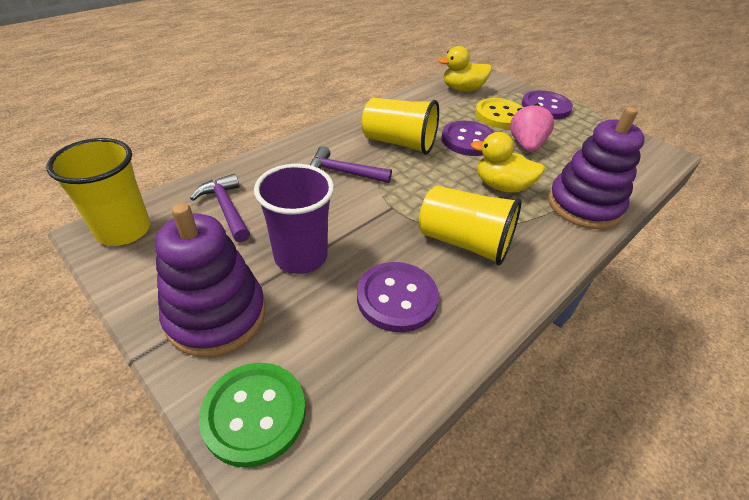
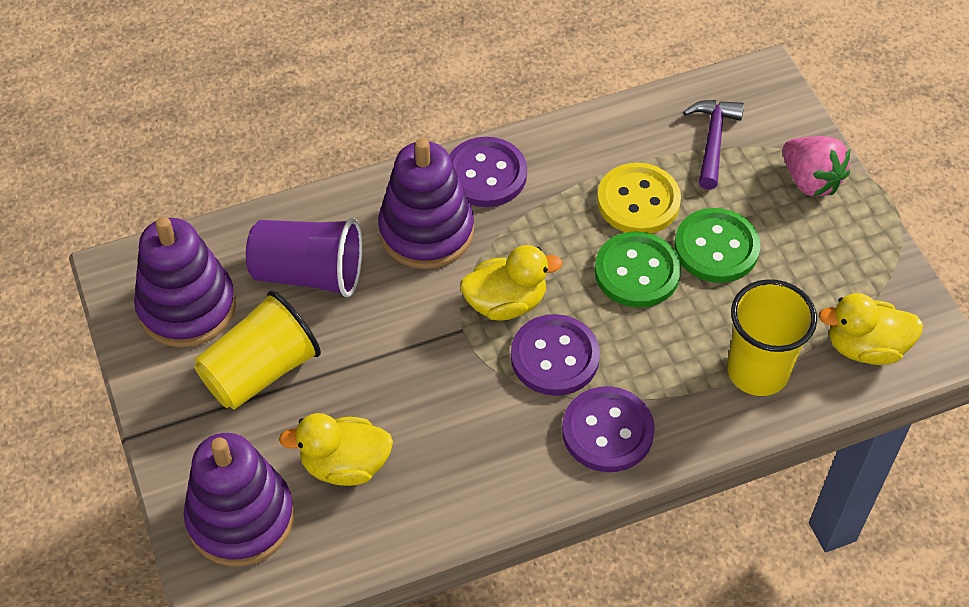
green button: [199,363,306,468] = 1 -> [595,231,681,308] [674,208,760,283] = 2
purple hammer: [190,173,250,242] [310,146,392,183] = 2 -> [683,100,744,189] = 1
purple stacking toy: [155,203,266,357] [548,107,645,229] = 2 -> [134,217,236,347] [184,433,294,566] [378,138,474,269] = 3
yellow cup: [46,138,150,246] [362,98,439,155] [419,186,521,266] = 3 -> [194,291,321,410] [727,279,817,396] = 2
yellow duck: [438,46,492,92] [471,132,545,193] = 2 -> [279,413,393,486] [460,245,563,321] [819,293,923,365] = 3

